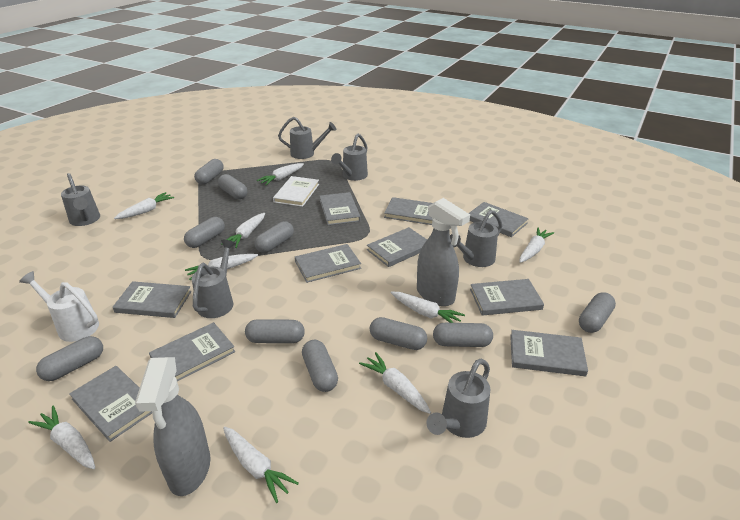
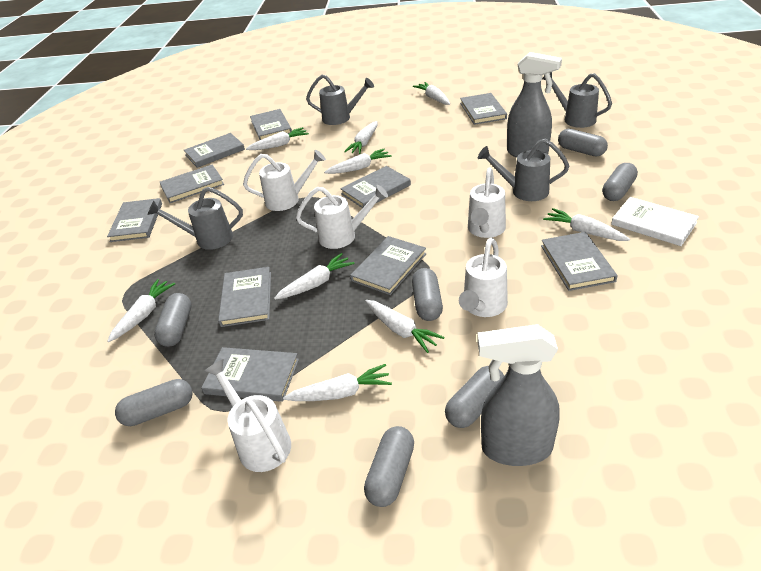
grey capsule: [36,336,103,381] [184,217,225,248] [194,159,224,185] [218,174,247,199] [245,319,305,343] [255,221,294,253] [302,340,338,392] [370,317,427,350] [433,323,493,347] [579,292,616,333] = 10 -> [115,379,193,426] [154,293,191,347] [364,426,414,507] [412,268,443,321] [445,366,504,428] [558,129,608,156] [602,163,638,201] = 7
grey watering can: [61,173,100,226] [192,240,236,318] [278,117,336,159] [331,133,368,181] [427,359,490,438] [450,210,502,267] = 6 -> [148,187,243,250] [306,75,374,125] [478,139,569,201] [542,72,612,128] = 4
white watering can: [19,271,99,342] = 1 -> [204,359,291,472] [243,150,326,211] [296,185,388,249] [459,238,508,317] [468,167,506,238] = 5

